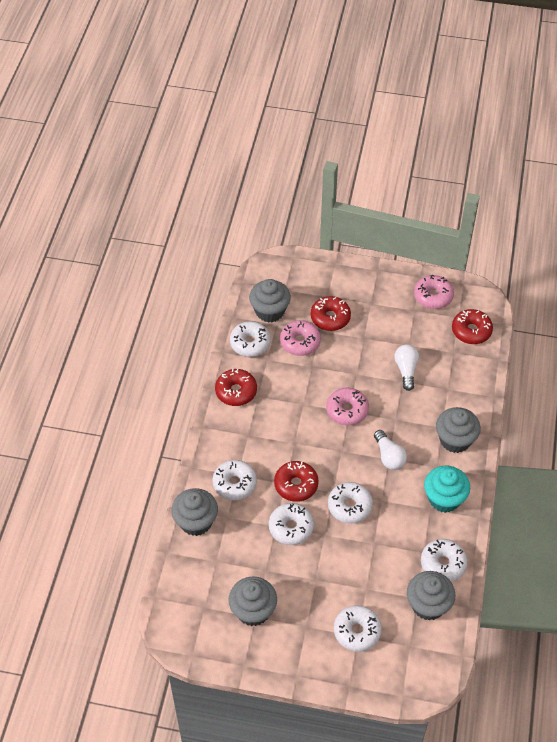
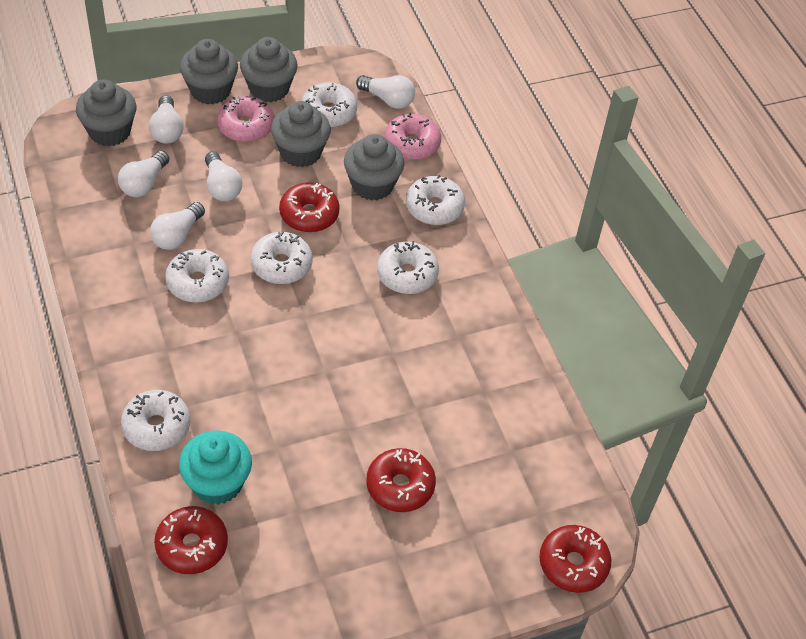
pink donut: [280,320,321,356] [326,388,369,426] [414,274,454,309] = 3 -> [217,96,274,142] [384,113,441,160] = 2
white light bulb: [374,430,407,470] [395,345,419,391] = 2 -> [118,151,170,197] [149,95,184,144] [150,202,205,250] [205,152,242,201] [356,75,415,109] = 5

